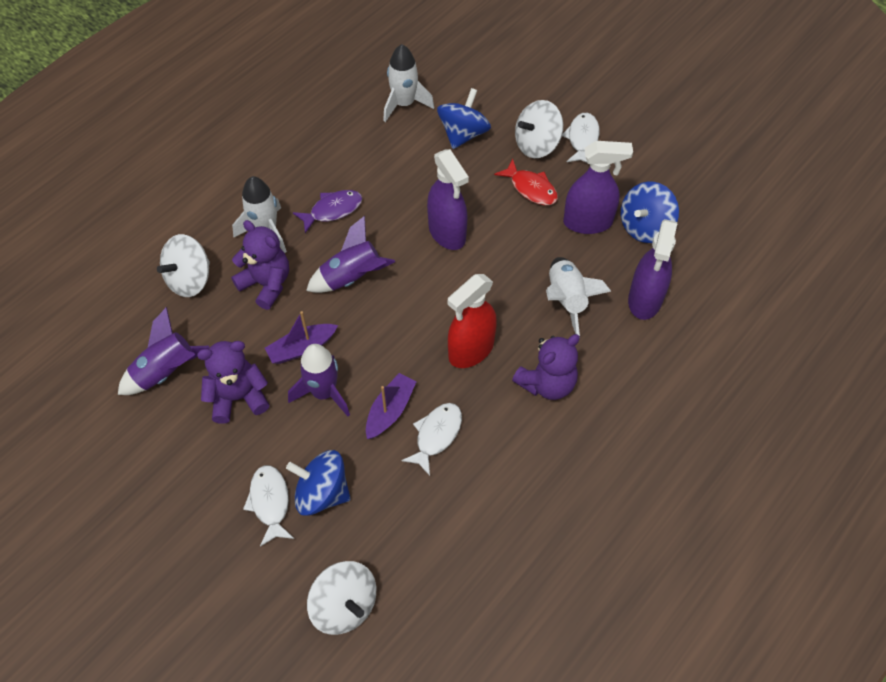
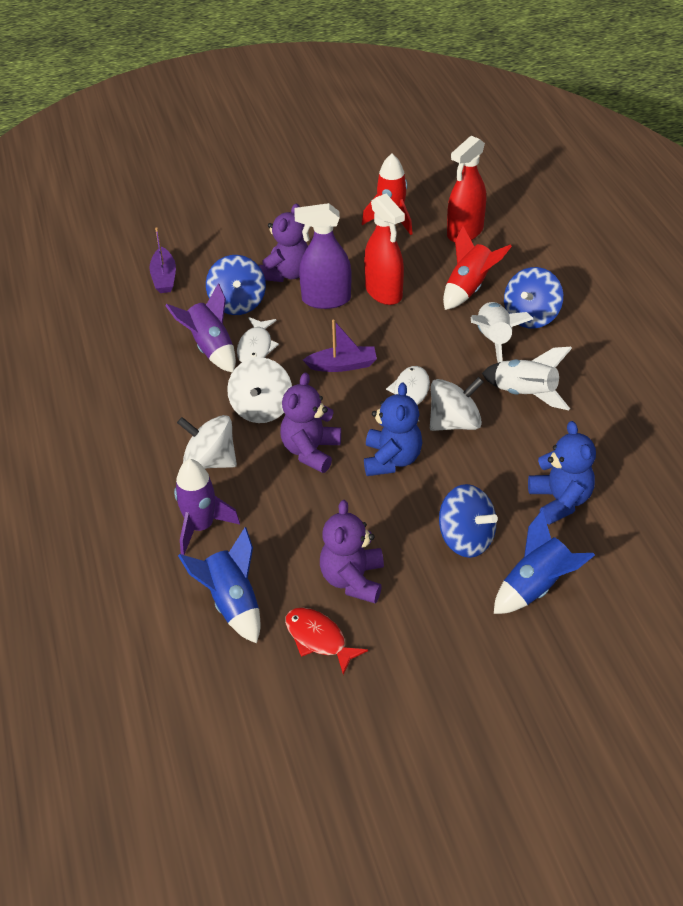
blue rocket: none = 0 -> [178,527,261,643] [494,510,595,614] = 2
blue teddy bear: none = 0 -> [364,382,422,476] [528,421,596,525] = 2
purple fish: [293,190,362,233] = 1 -> none = 0
purple rocket: [118,307,210,395] [288,344,350,417] [306,216,395,293] = 3 -> [165,283,236,372] [174,459,240,555] = 2
purple spray bottle: [427,149,469,250] [563,141,633,234] [628,219,677,320] = 3 -> [294,203,351,309] = 1
red rocket: none = 0 -> [362,154,412,235] [443,226,512,310] = 2
red spray bottle: [448,274,497,368] = 1 -> [364,194,405,305] [447,136,486,243] = 2
white fish: [243,465,294,547] [401,403,462,476] [562,113,600,163] = 3 -> [237,317,279,363] [386,366,430,422] = 2
white rocket: [232,176,287,253] [383,44,434,122] [546,257,611,336] = 3 -> [471,302,533,363] [482,347,572,410] = 2

